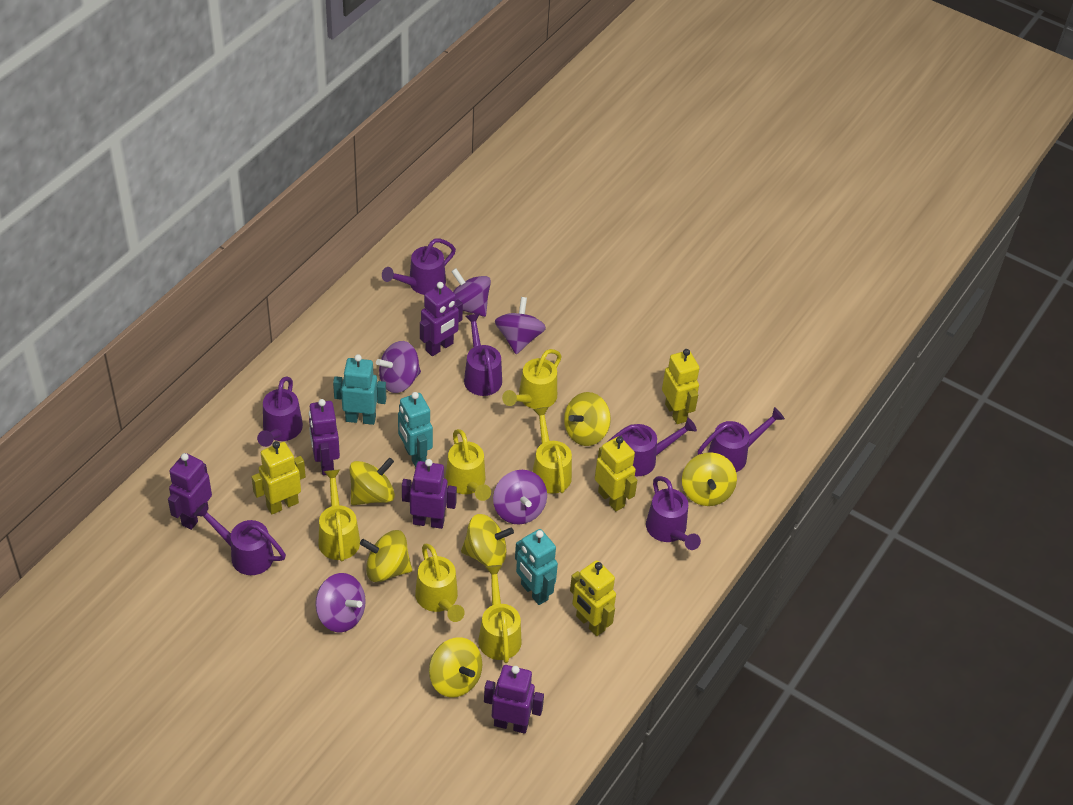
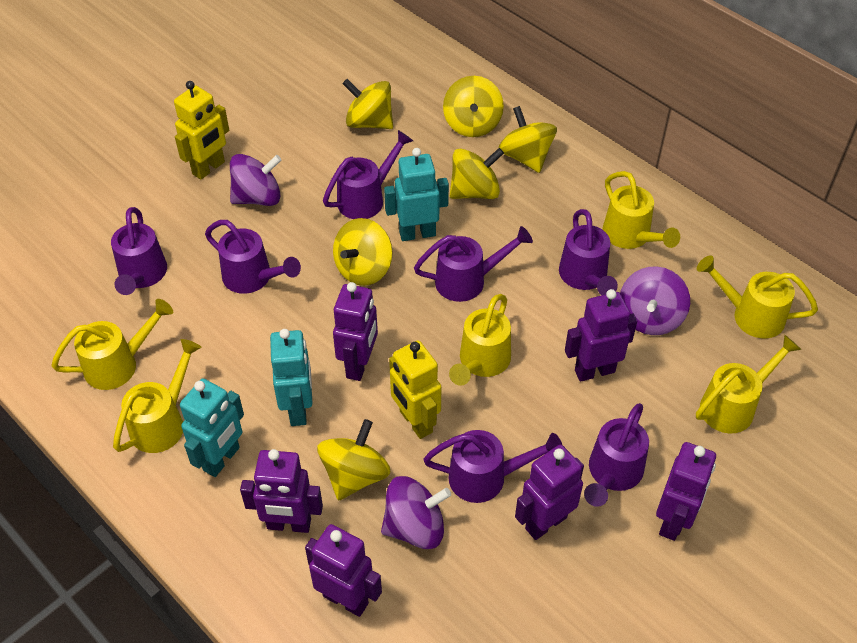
purple robot: [168,453,212,530] [309,399,340,475] [402,459,457,529] [420,282,463,356] [484,665,544,734] = 5 -> [240,449,323,533] [305,524,382,617] [333,282,378,381] [515,445,584,540] [565,289,637,382] [656,442,716,541] = 6
purple spinning top: [315,573,366,633] [376,341,421,393] [451,268,491,317] [493,470,547,525] [495,297,546,354] = 5 -> [230,154,281,206] [381,476,451,549] [620,266,690,335] = 3
yellow robot: [252,441,306,514] [570,560,616,636] [595,436,637,511] [662,349,700,424] = 4 -> [174,81,229,179] [389,340,441,439] = 2

